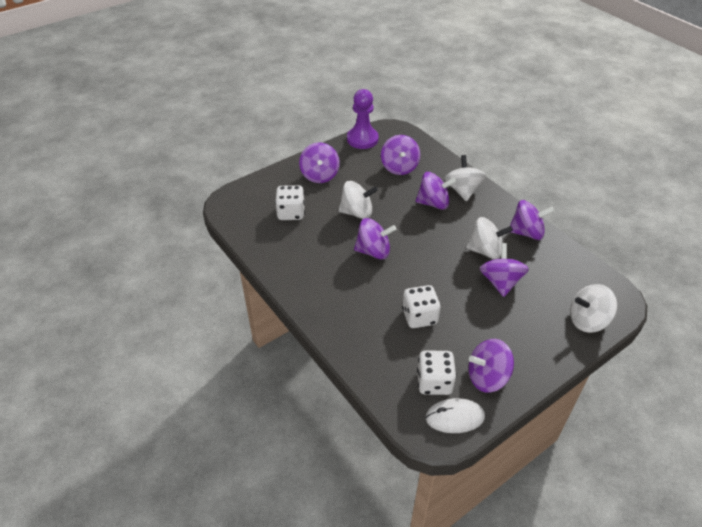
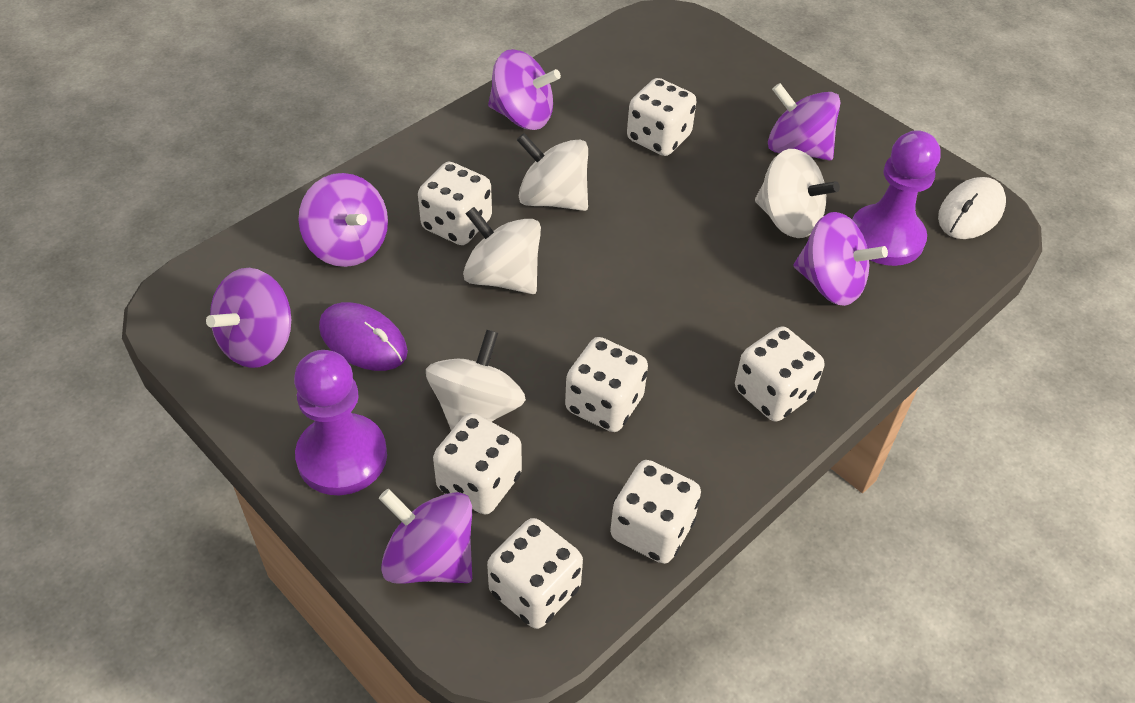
purple mouse: none = 0 -> [319,302,408,371] = 1
purple pawn: [347,89,379,149] = 1 -> [294,350,387,495] [852,130,941,266] = 2
purple spinning top: [299,142,340,183] [354,218,396,259] [381,135,421,175] [416,172,457,210] [468,339,514,393] [480,243,529,297] [510,200,554,240] = 7 -> [206,268,291,368] [298,173,388,267] [379,489,472,583] [488,49,561,130] [768,83,840,160] [794,212,888,306] = 6
white dice: [275,185,305,220] [402,285,441,328] [417,350,456,395] = 3 -> [418,162,492,245] [433,413,522,515] [487,518,583,629] [565,337,648,432] [610,460,701,564] [627,78,697,156] [735,326,824,422] = 7

